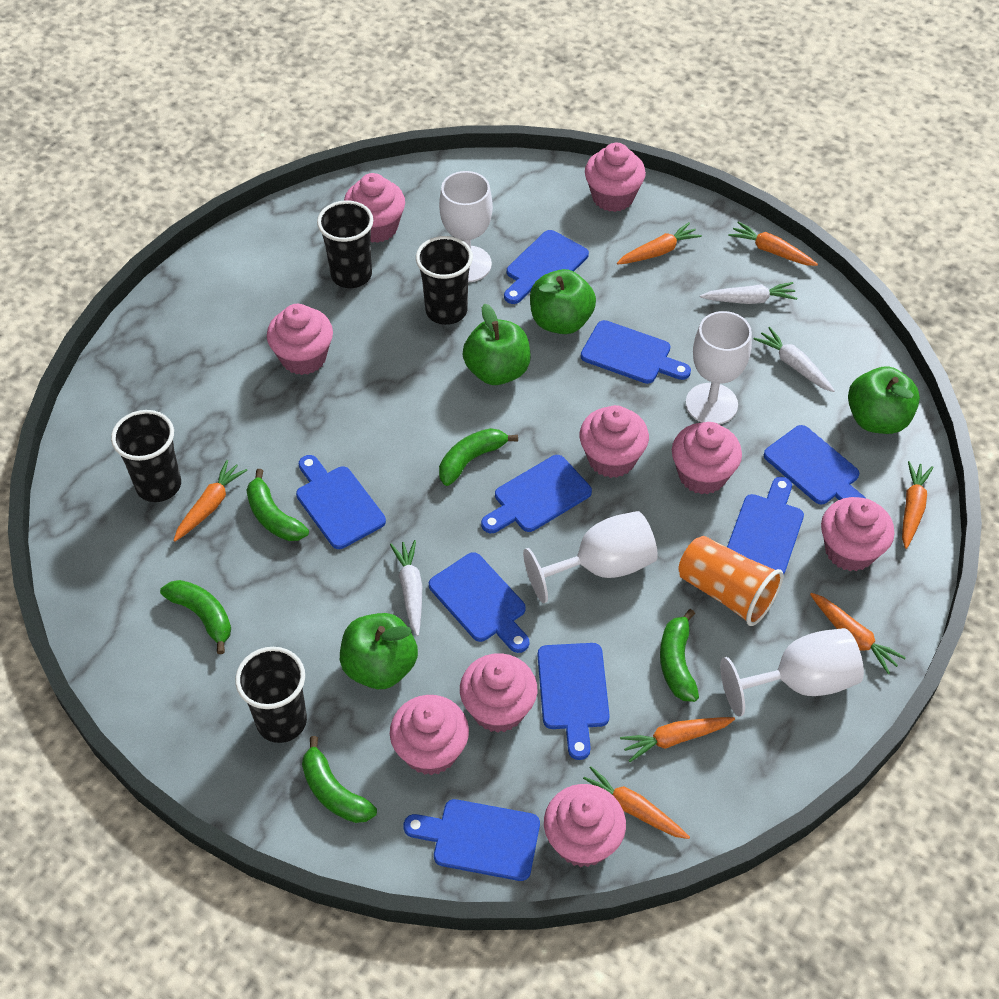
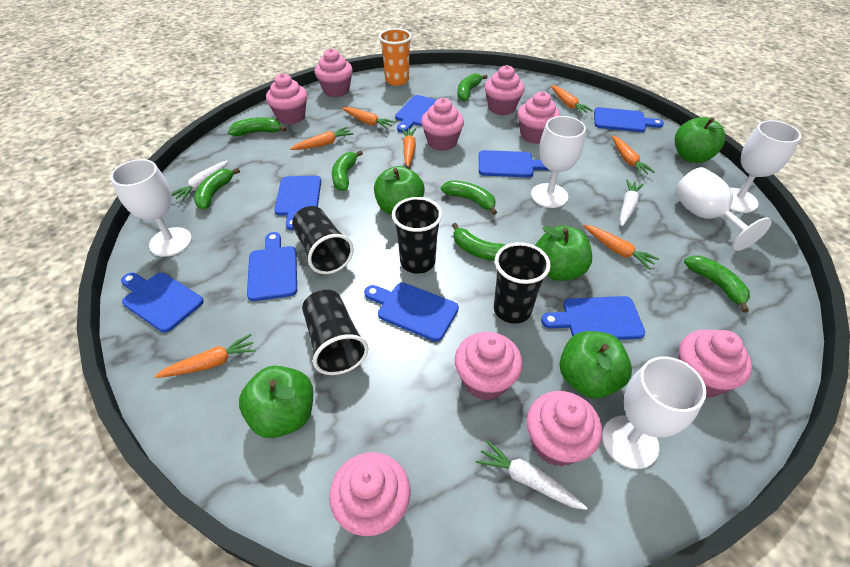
blue cutting board: [296,455,386,549] [403,799,540,881] [429,552,529,653] [481,455,592,533] [504,230,589,304] [538,643,610,760] [581,320,691,384] [727,477,804,575] [764,425,867,504] = 9 -> [121,273,204,333] [247,232,297,301] [274,176,321,230] [364,283,459,342] [395,95,436,133] [479,150,549,177] [541,296,645,340] [594,107,664,132] = 8
green apple: [340,613,418,689] [463,304,531,385] [530,269,596,334] [848,366,920,434] = 4 -> [239,366,313,438] [374,166,425,215] [535,226,592,281] [559,331,632,398] [675,117,725,163] = 5
green banana: [160,580,231,654] [246,469,309,541] [302,736,377,823] [439,428,518,486] [660,609,699,702] = 5 -> [194,168,240,210] [228,117,287,136] [332,150,363,191] [441,180,497,215] [452,223,505,261] [457,73,488,101] [684,256,750,313] = 7
white goblet: [439,171,493,282] [523,511,658,603] [686,311,752,424] [720,628,864,717] = 4 -> [111,159,192,257] [531,116,586,208] [602,356,707,469] [675,167,772,251] [730,120,801,213] = 5

